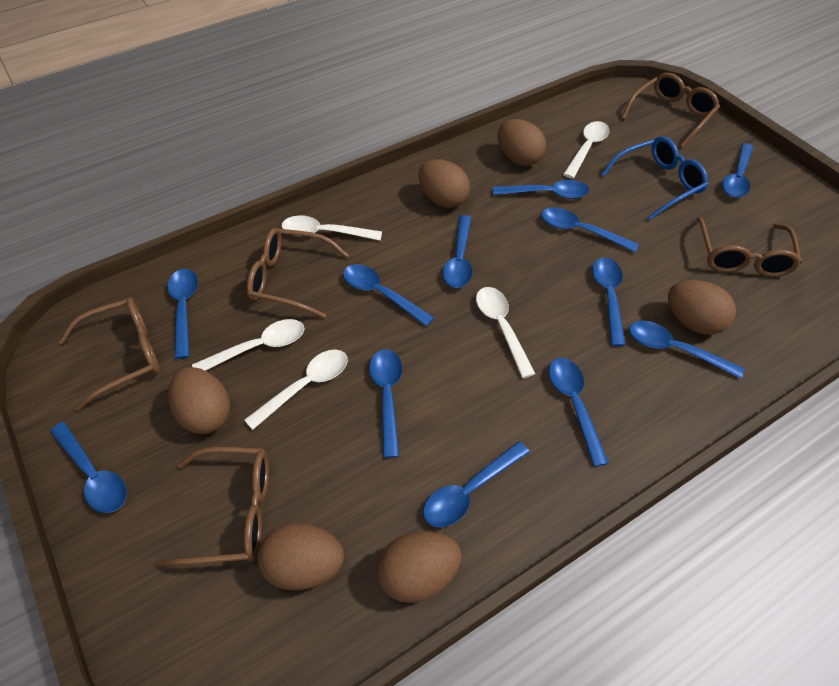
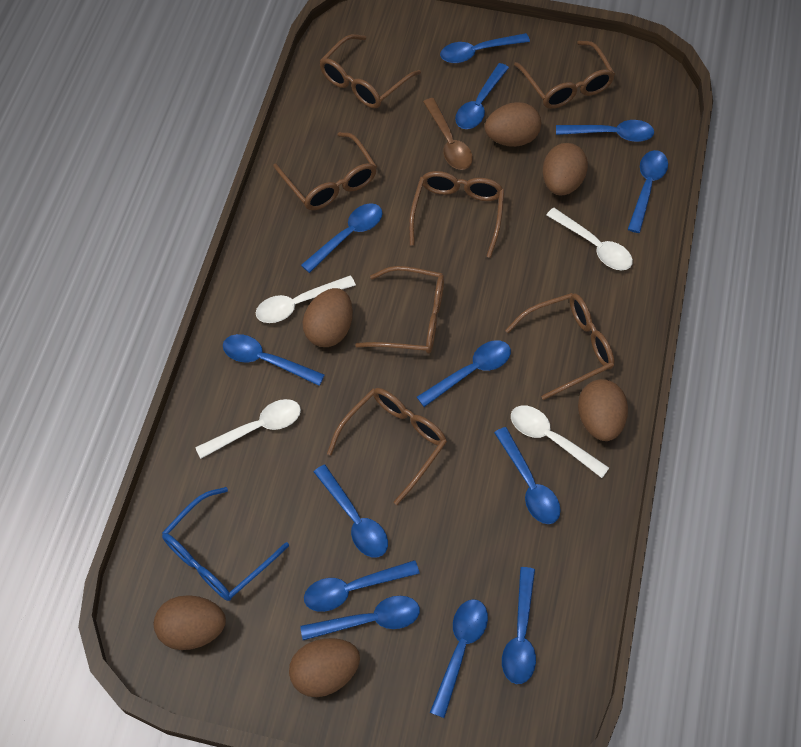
blue spoon: [50,422,127,513] [167,269,198,359] [343,264,434,326] [369,349,402,458] [423,441,530,527] [443,215,473,288] [493,180,590,199] [541,207,639,252] [549,358,609,467] [592,258,626,347] [629,320,745,379] [722,143,753,198] = 12 -> [223,334,325,386] [300,596,420,640] [301,203,383,273] [304,560,420,612] [314,464,388,557] [417,340,511,407] [430,599,488,718] [440,33,530,63] [455,63,509,129] [494,427,561,524] [502,567,536,684] [556,120,654,142] [628,150,668,233] = 13
brown glasses: [59,297,160,411] [156,447,269,567] [247,228,349,319] [621,73,720,148] [696,217,802,277] = 5 -> [273,132,377,210] [320,34,421,108] [327,388,447,505] [355,266,444,354] [409,171,505,258] [505,293,614,400] [514,40,615,109] = 7
brown spoon: none = 0 -> [423,98,473,170] = 1
white spoon: [192,319,304,371] [244,350,348,430] [282,216,382,240] [476,287,535,378] [563,121,610,179] = 5 -> [195,399,301,459] [256,275,356,323] [511,405,609,478] [547,208,633,270] = 4

